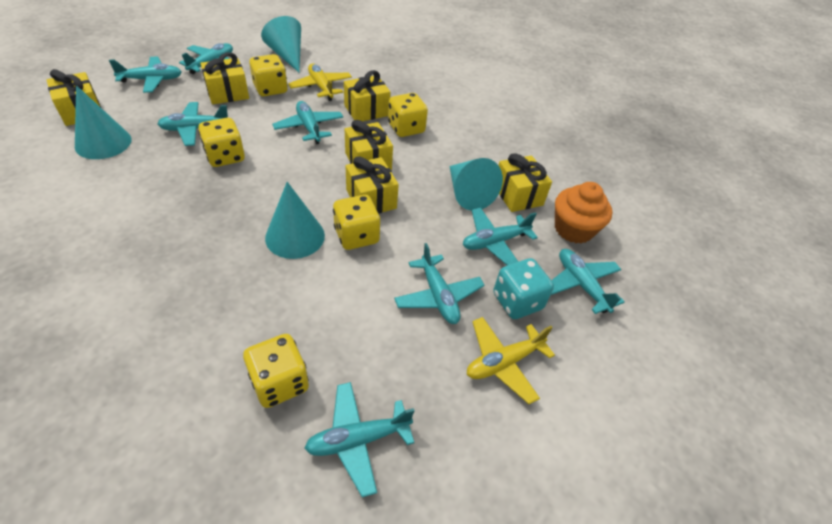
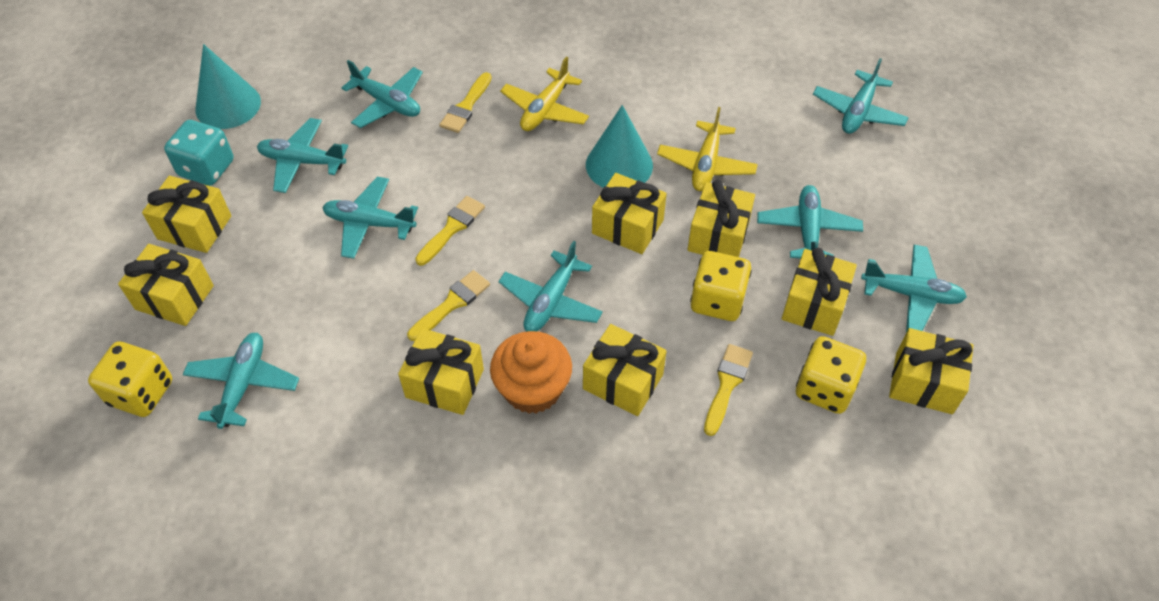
turquoise cone: [75,85,132,159] [261,16,301,72] [265,182,325,259] [449,158,503,211] = 4 -> [195,44,261,129] [586,105,653,188] = 2
yellow brush: none = 0 -> [407,270,490,341] [415,196,485,266] [439,72,492,133] [704,344,753,436] = 4
yellow dice: [198,118,245,167] [243,334,309,408] [249,54,288,96] [333,195,380,250] [388,93,428,137] = 5 -> [88,341,172,417] [690,251,752,321] [796,336,866,414] = 3
yellow gift: [47,69,101,126] [200,52,249,104] [344,70,391,122] [345,120,393,170] [346,156,399,214] [498,153,552,212] = 6 -> [118,244,214,326] [142,176,231,253] [398,328,484,415] [583,324,666,416] [592,173,667,254] [688,180,755,257] [782,248,857,336] [889,328,973,414] = 8

